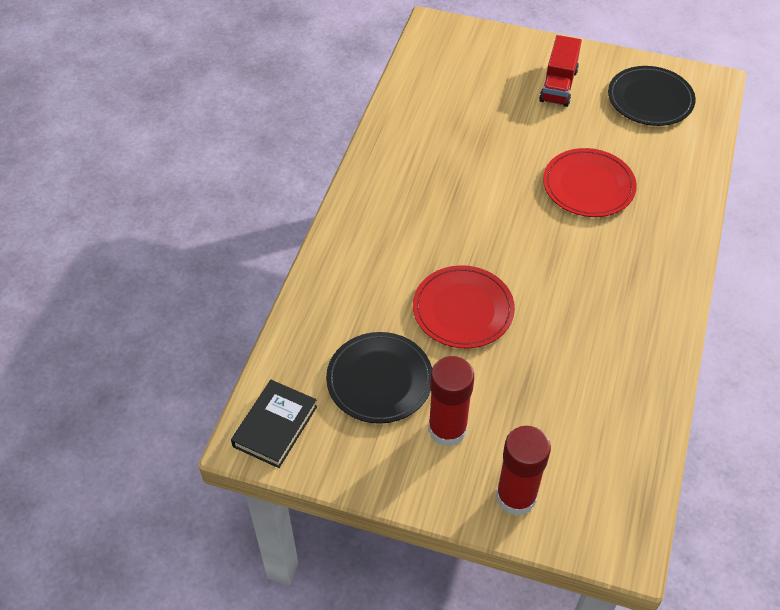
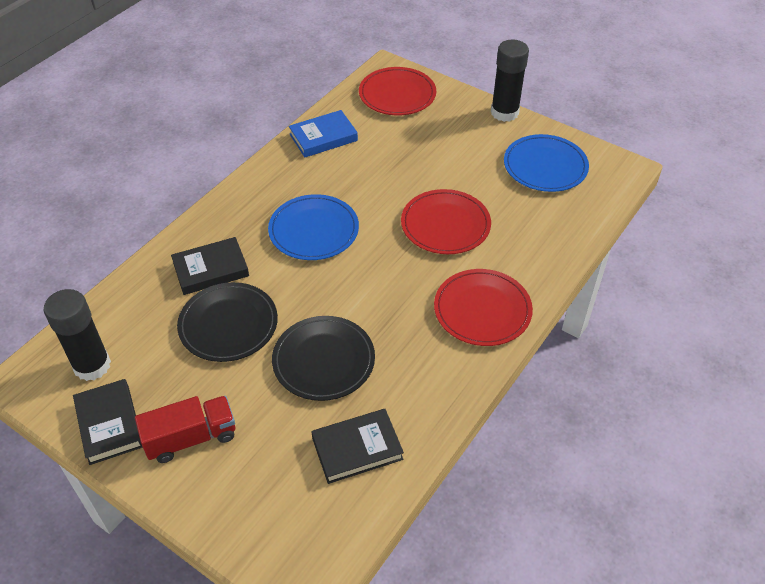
black book: [231,380,317,468] = 1 -> [73,379,143,465] [171,237,249,295] [311,409,404,484] = 3
black glue stick: none = 0 -> [44,289,111,381] [491,40,529,122] = 2
blue book: none = 0 -> [289,110,358,157] = 1
blue plate: none = 0 -> [268,194,359,260] [504,134,589,192] = 2
red glue stick: [428,356,474,447] [496,426,551,516] = 2 -> none = 0
red plate: [413,265,515,348] [543,148,637,217] = 2 -> [359,67,436,115] [401,189,491,254] [434,269,533,346] = 3

